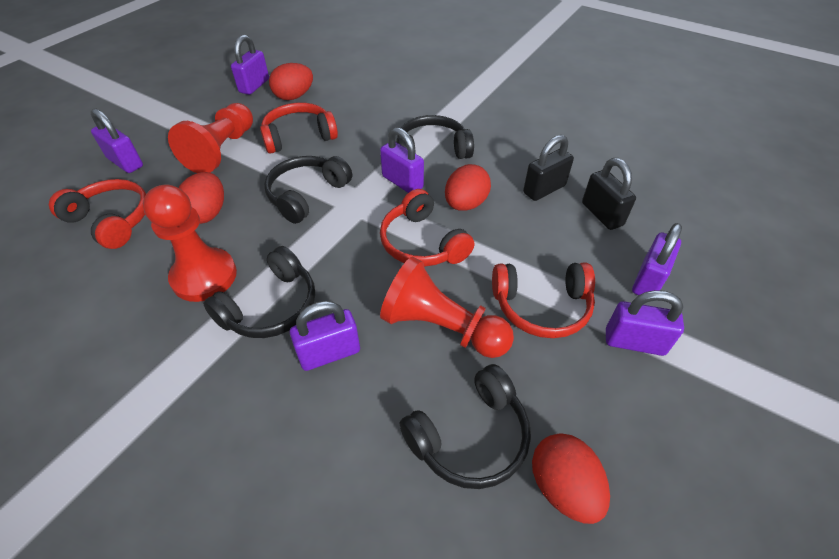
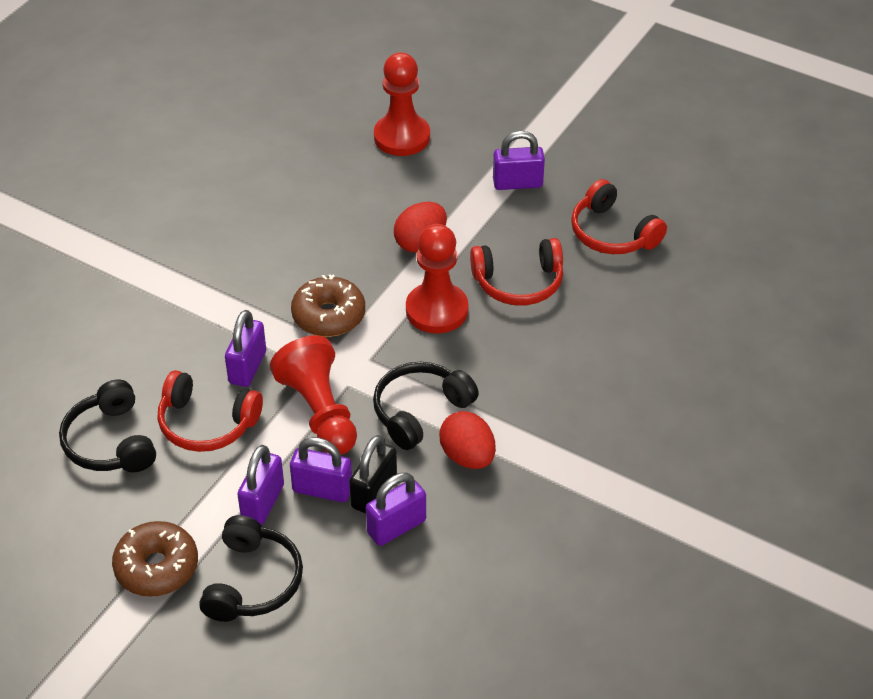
black headphones: [203,246,315,338] [264,156,352,224] [397,115,474,159] [399,364,531,489] = 4 -> [59,380,156,472] [199,515,303,622] [373,362,479,450] = 3
black padlock: [523,135,574,201] [582,158,636,230] = 2 -> [349,435,397,514] = 1
brown donut: none = 0 -> [112,521,198,597] [291,274,365,337] = 2
purple padlock: [90,108,143,173] [231,35,269,95] [290,301,360,371] [380,127,424,193] [606,290,684,356] [632,223,682,295] = 6 -> [225,310,266,387] [237,445,284,525] [290,437,352,502] [366,473,426,546] [493,131,545,190] = 5
red egg: [178,172,224,224] [269,63,313,100] [445,164,491,211] [532,433,610,524] = 4 -> [394,202,447,253] [439,411,496,469] = 2
red headphones: [49,179,146,249] [260,102,338,154] [380,189,474,267] [492,263,595,338] = 4 -> [157,370,263,452] [470,238,563,306] [571,179,667,254] = 3

